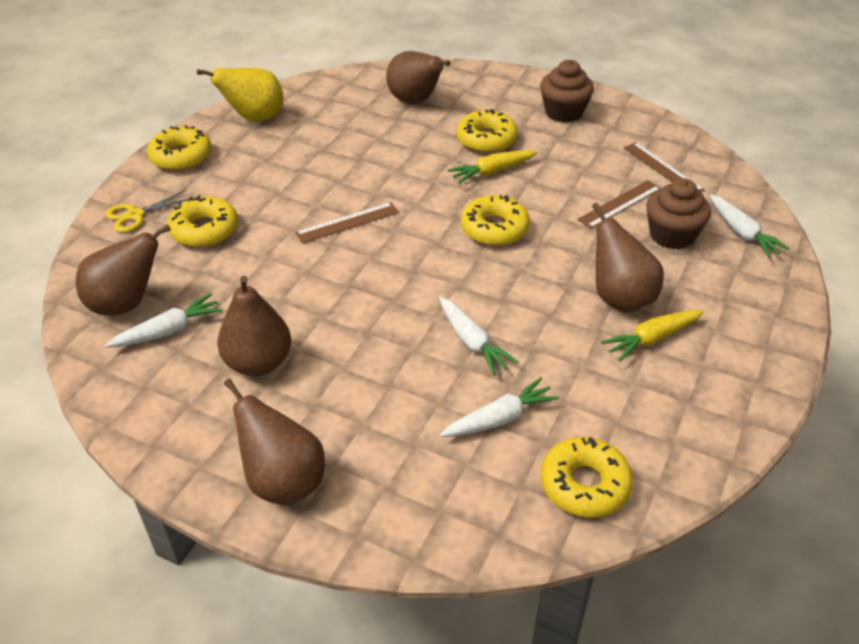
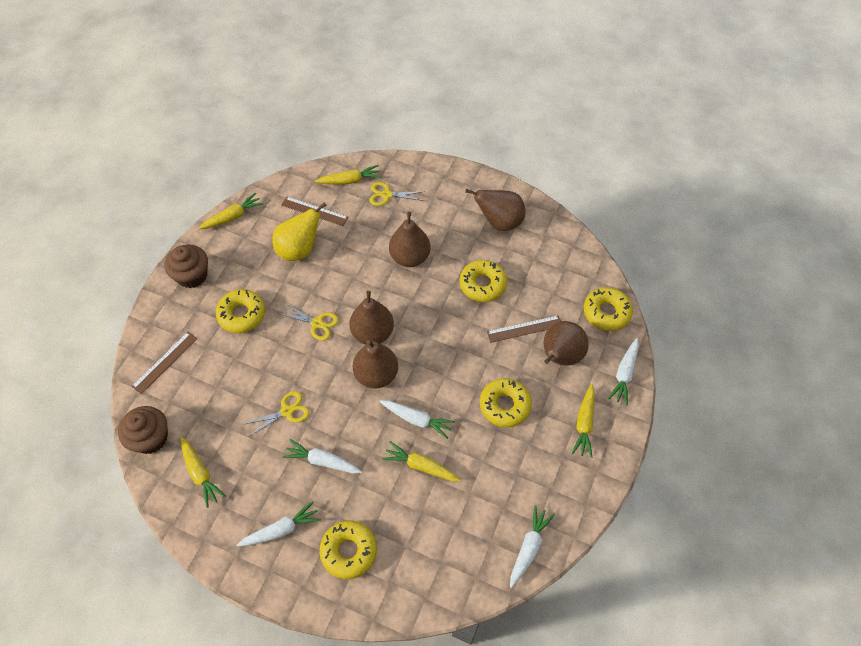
white carrot: [105,293,223,348] [439,296,518,376] [440,377,559,437] [709,194,790,258] = 4 -> [236,501,321,547] [282,439,362,473] [379,400,455,439] [510,505,555,588] [608,338,639,405] = 5
yellow carrot: [447,150,537,184] [601,310,704,362] = 2 -> [180,437,226,508] [199,193,264,230] [315,165,381,184] [382,441,461,482] [572,384,595,458] = 5
yellow scissors: [105,190,188,233] = 1 -> [245,391,310,437] [278,303,339,341] [369,182,425,206] = 3

